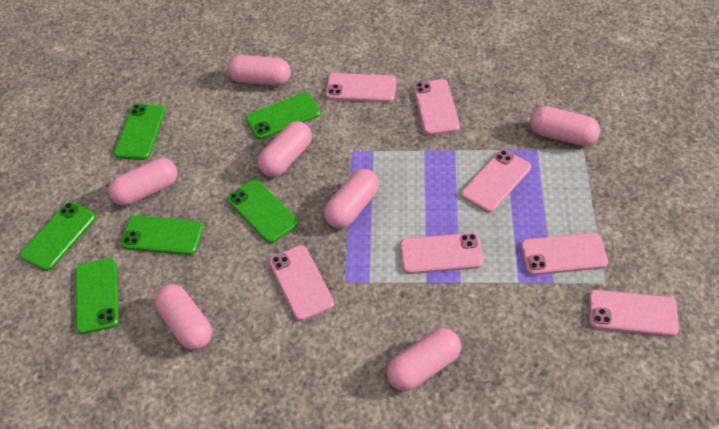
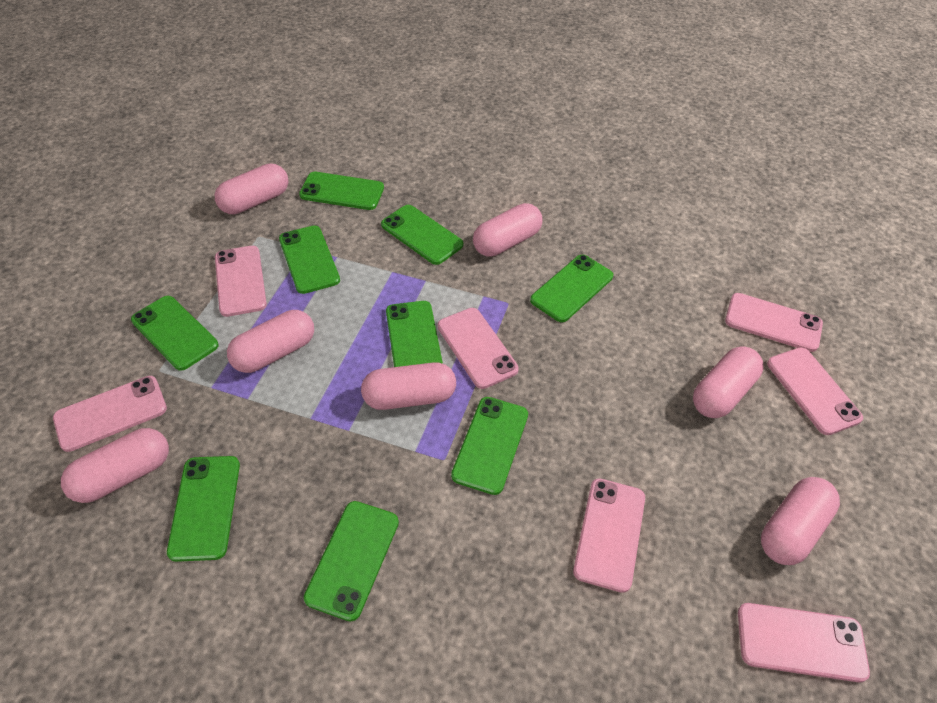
green phone: [20,202,96,271] [75,258,119,334] [114,104,166,160] [121,216,203,255] [227,180,298,243] [246,93,321,139] = 6 -> [131,296,218,371] [167,456,240,562] [279,226,340,294] [299,172,384,210] [304,501,399,621] [381,205,463,265] [386,301,443,367] [451,397,528,495] [530,255,613,322] = 9

